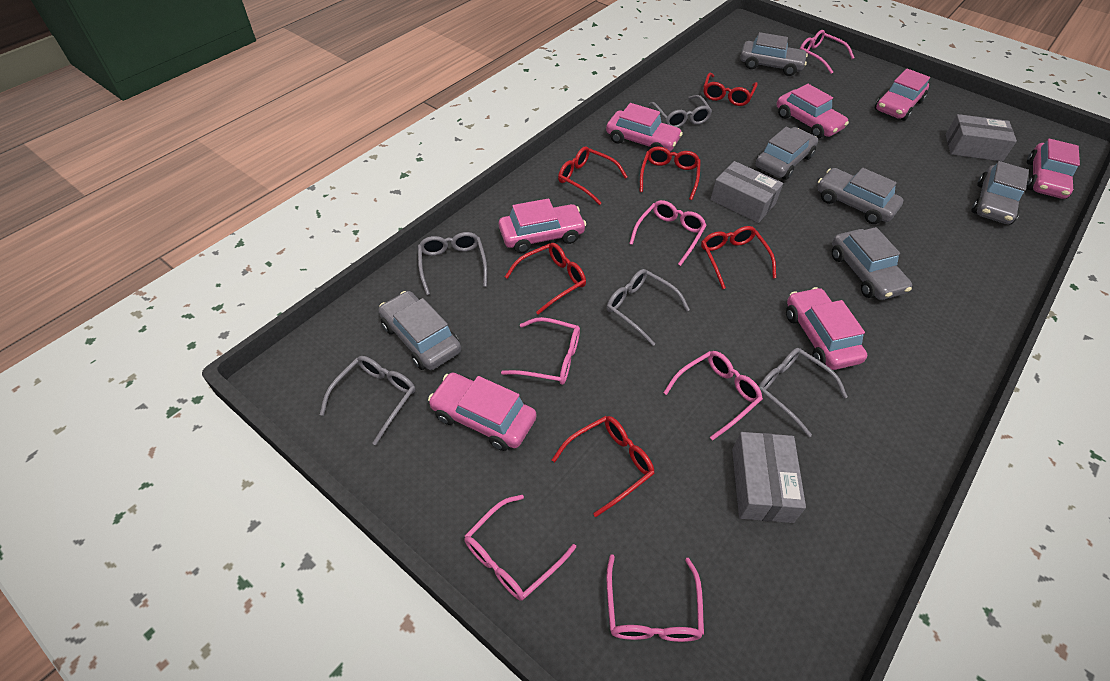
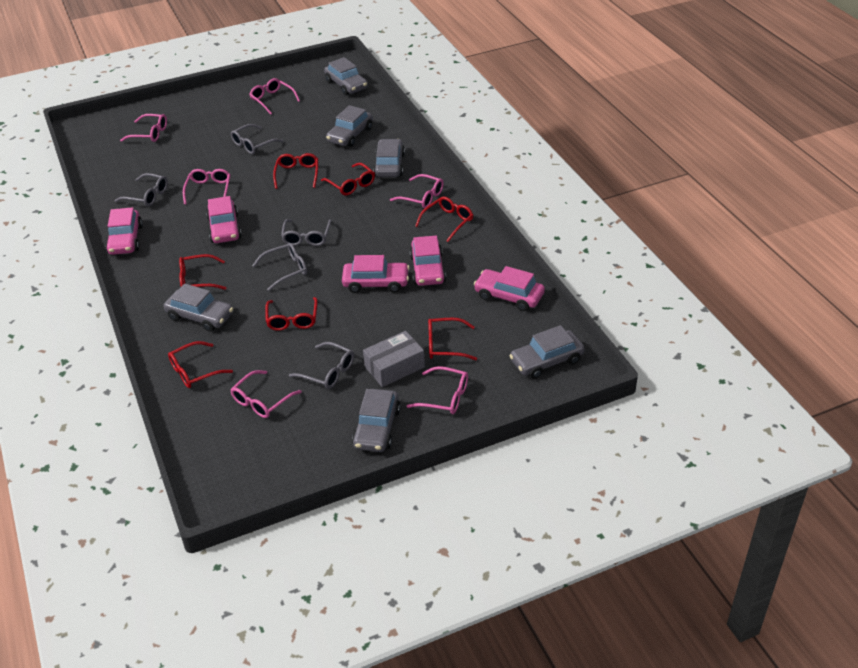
grey box: [710,161,783,223] [732,432,806,523] [946,114,1017,162] = 3 -> [363,331,425,387] = 1
pink car: [428,373,536,451] [499,198,586,253] [606,103,683,152] [777,84,849,138] [786,287,867,370] [875,68,930,121] [1026,139,1080,199] = 7 -> [106,207,143,255] [206,196,242,243] [342,255,410,293] [409,236,446,286] [474,266,545,311] = 5
red glasses: [505,243,586,315] [552,416,655,517] [558,146,627,205] [640,147,701,200] [701,226,776,289] [704,73,758,106] = 6 -> [168,341,233,388] [179,254,226,290] [265,297,318,331] [273,153,318,189] [321,163,375,195] [415,197,473,242] [428,318,477,360] = 7

